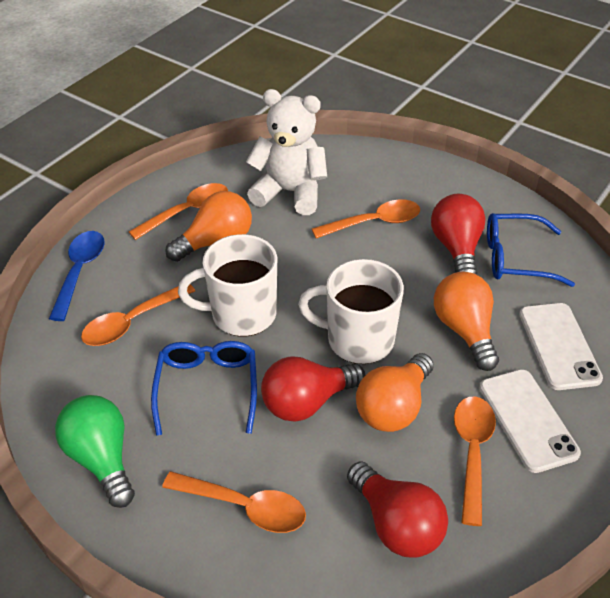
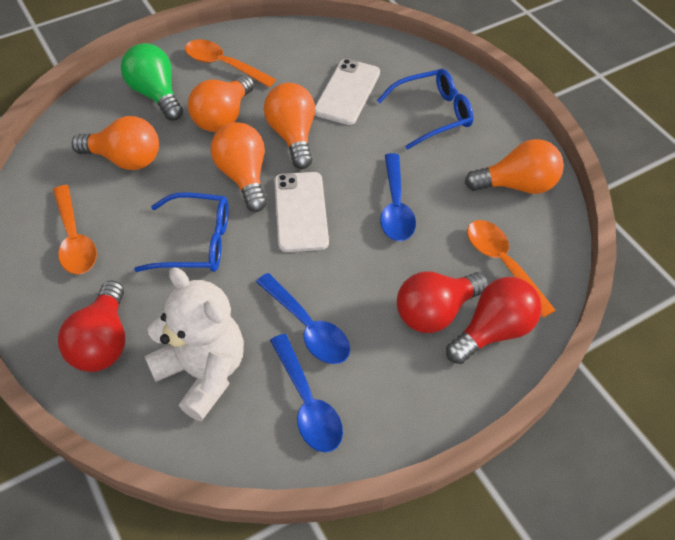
blue spoon: [49,231,105,321] = 1 -> [256,273,350,364] [270,334,343,453] [380,153,416,241] = 3
orange light bulb: [165,191,252,262] [356,353,434,432] [434,272,499,371] = 3 -> [72,116,159,170] [188,75,254,132] [211,122,267,212] [264,83,315,169] [465,139,564,194] = 5
orange spoon: [81,284,195,346] [129,183,228,240] [162,471,306,533] [312,199,420,238] [454,397,496,526] = 5 -> [53,185,97,274] [185,39,276,88] [467,220,556,318] = 3
white mug: [178,234,277,337] [298,259,404,364] = 2 -> none = 0

